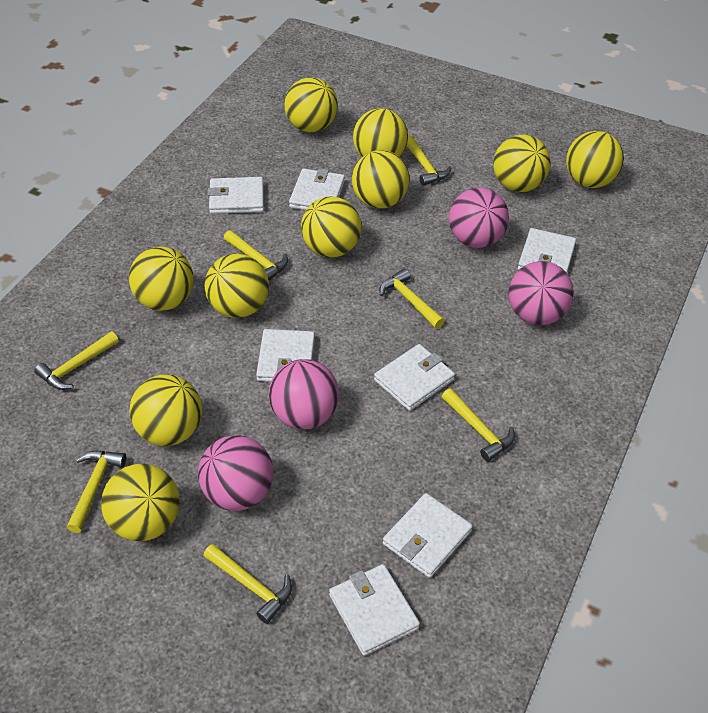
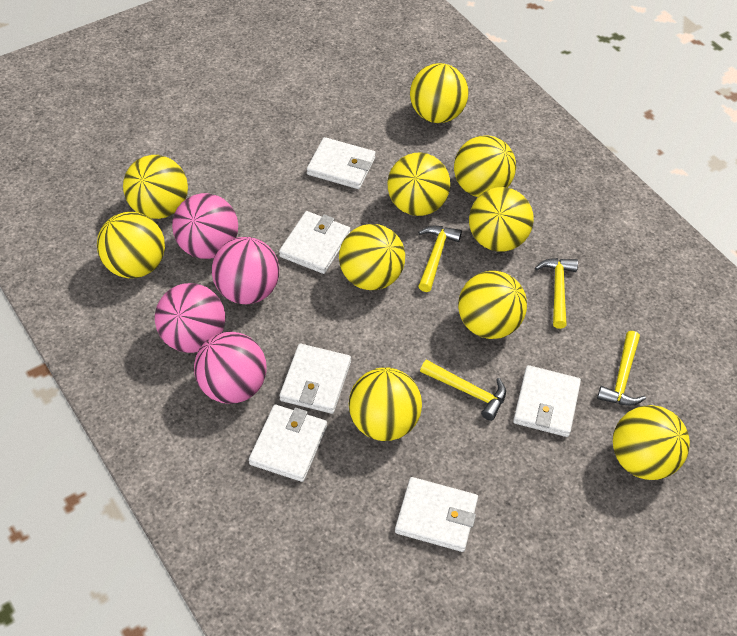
white wallet: [208,177,264,214] [256,329,315,382] [289,168,345,210] [329,564,420,656] [374,344,455,411] [383,493,473,578] [518,228,576,273] = 7 -> [249,405,327,482] [279,211,350,274] [280,344,351,414] [307,137,376,189] [395,477,478,552] [513,365,581,437] = 6
yellow hammer: [34,331,119,390] [66,451,126,533] [203,544,292,624] [224,230,288,281] [380,268,445,329] [407,135,451,186] [442,389,515,462] = 7 -> [418,226,462,292] [420,359,506,421] [535,258,578,329] [597,331,646,406] = 4

